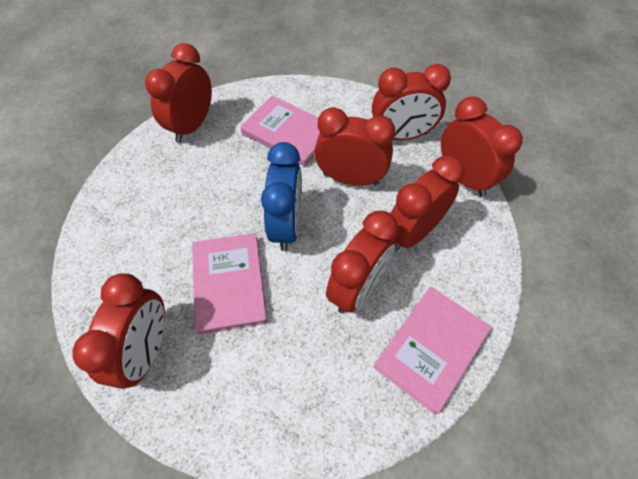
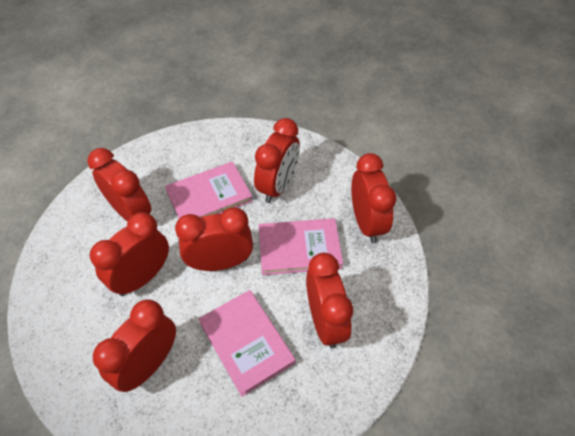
blue clock: [261,142,302,251] = 1 -> none = 0

